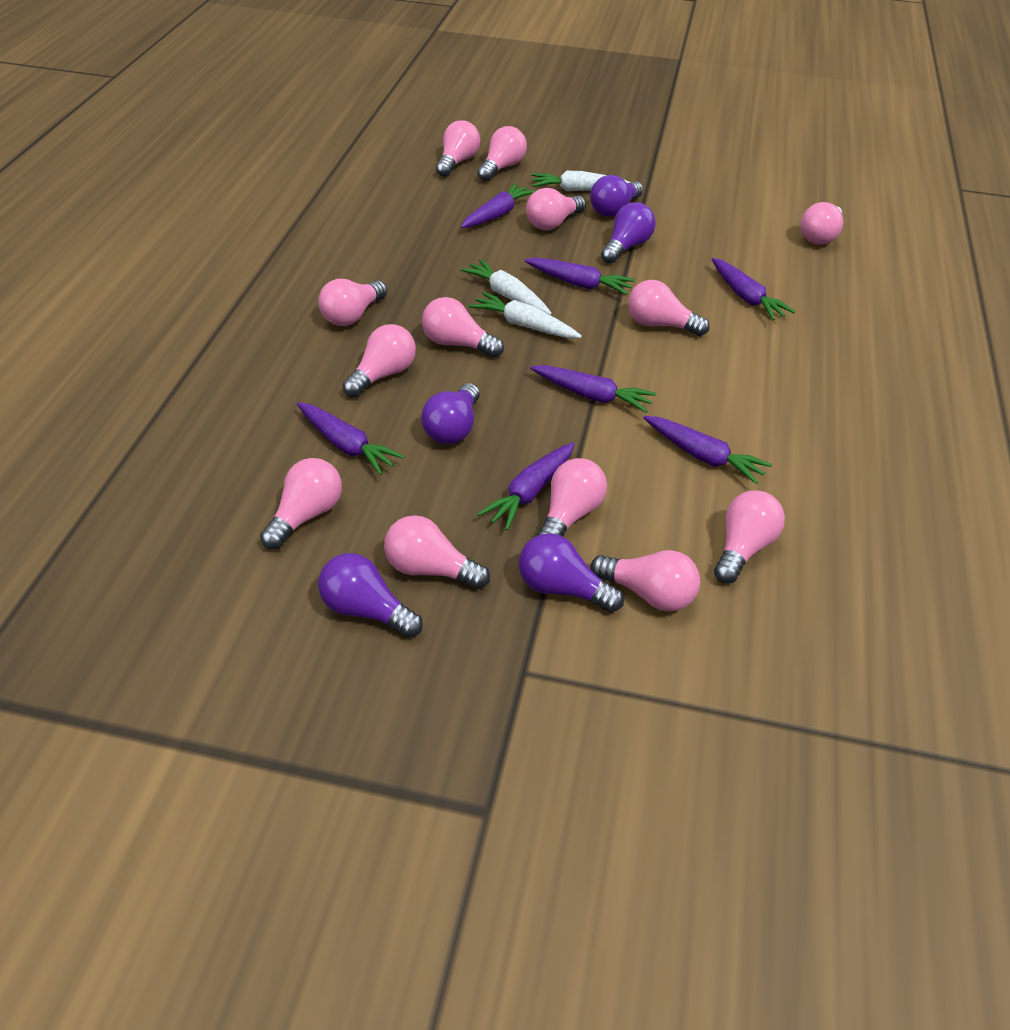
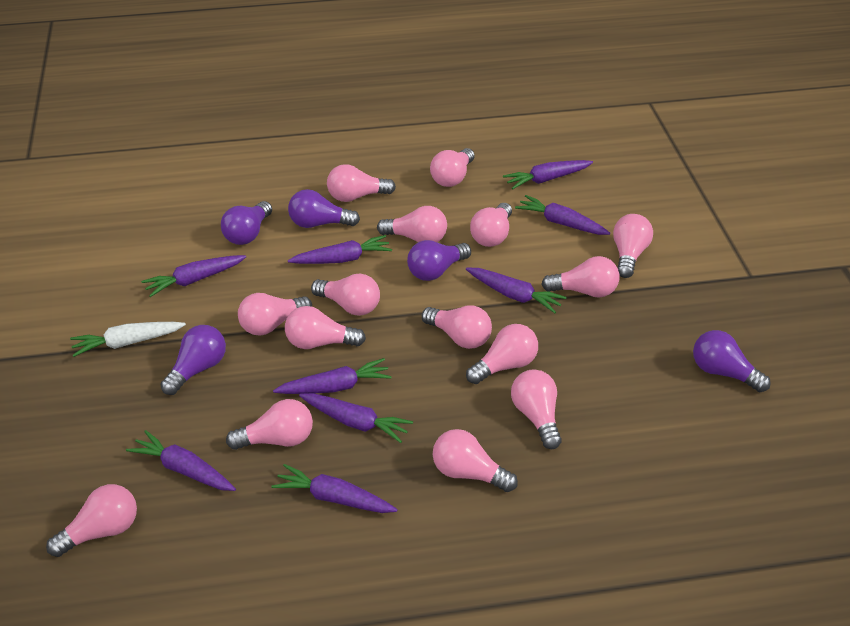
pink light bulb: [260,458,342,549] [318,279,387,326] [342,324,416,397] [384,515,490,589] [422,297,504,358] [436,120,480,177] [477,126,527,181] [526,188,586,230] [537,458,607,537] [590,550,700,612] [628,280,709,336] [714,490,785,583] [801,202,843,245] = 13 -> [46,484,137,557] [226,399,313,450] [238,293,312,336] [285,306,366,349] [311,274,380,316] [327,164,396,202] [377,206,447,242] [422,305,492,349] [430,148,475,187] [433,429,518,492] [466,324,538,384] [470,203,512,247] [511,370,562,449] [541,256,619,298] [613,214,653,278] = 15
purple carrot: [297,402,405,475] [461,183,536,228] [478,442,575,531] [524,258,635,295] [530,365,656,413] [644,416,772,484] [711,258,795,320] = 7 -> [126,430,236,491] [141,255,246,297] [271,464,398,513] [273,358,392,394] [288,235,392,264] [299,393,413,443] [466,268,566,313] [503,160,593,189] [515,195,610,235] = 9
white carrot: [460,259,552,315] [469,292,582,338] [531,171,630,191] = 3 -> [70,322,186,357] = 1

